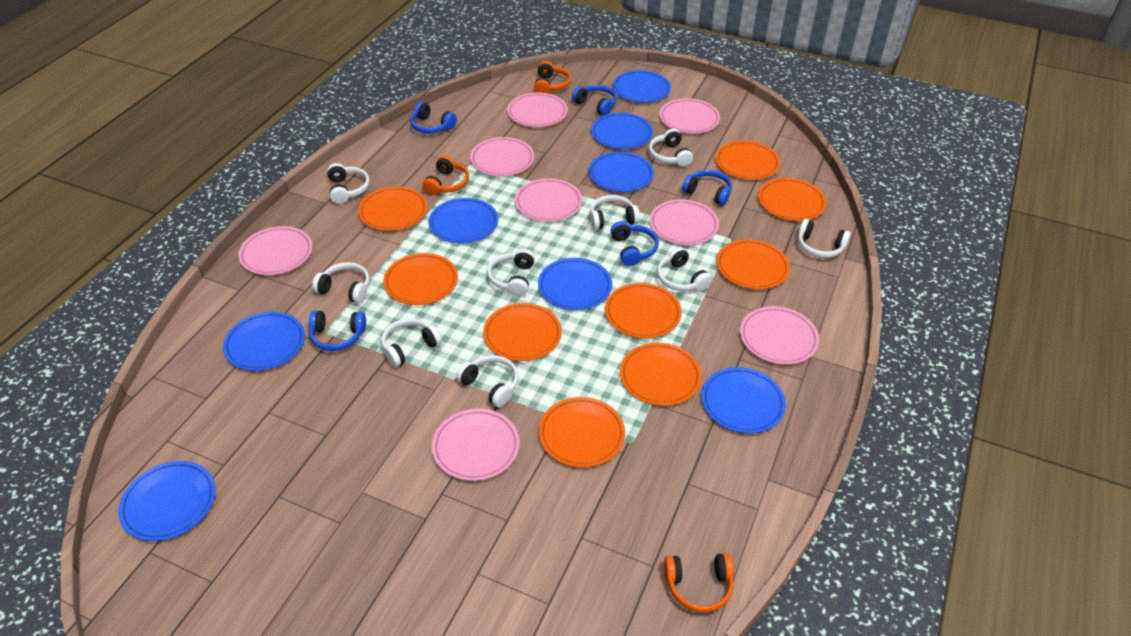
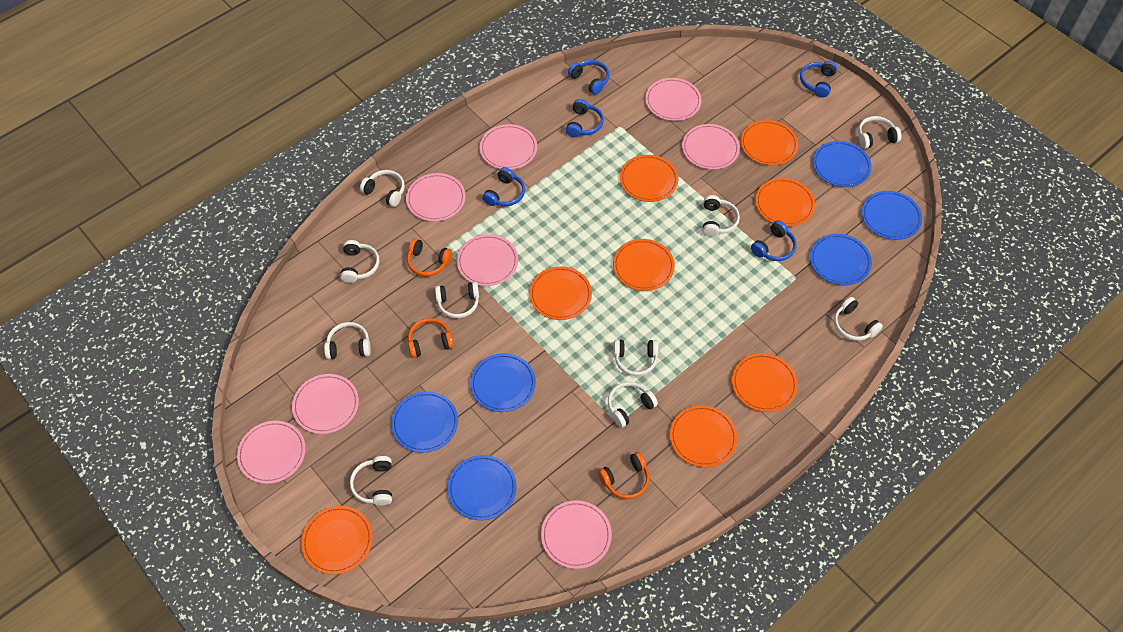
blue plate: [118,461,216,541] [223,312,305,371] [429,198,498,243] [538,258,612,310] [589,152,654,192] [591,113,653,149] [613,70,671,103] [701,367,786,433] = 8 -> [391,391,458,453] [447,455,517,520] [470,353,536,412] [810,234,872,285] [813,141,872,187] [862,191,922,240] = 6
orange plate: [358,186,427,231] [383,253,458,305] [483,303,562,361] [539,397,625,468] [605,283,682,338] [620,343,702,406] [715,141,780,180] [716,239,790,290] [758,178,826,221] = 9 -> [301,506,373,574] [529,266,592,320] [613,239,675,291] [620,155,678,202] [670,405,737,467] [732,353,798,412] [741,120,798,165] [755,178,815,227] = 8
white headphones: [312,262,370,303] [327,163,370,204] [381,318,442,367] [456,355,519,407] [487,249,535,296] [590,195,640,230] [649,129,693,167] [657,247,712,291] [798,219,851,258] = 9 -> [324,322,371,359] [340,240,380,283] [350,456,392,506] [360,170,405,207] [435,282,479,318] [608,382,658,428] [614,339,659,376] [703,195,740,237] [834,297,883,341] [858,116,902,149] = 10

